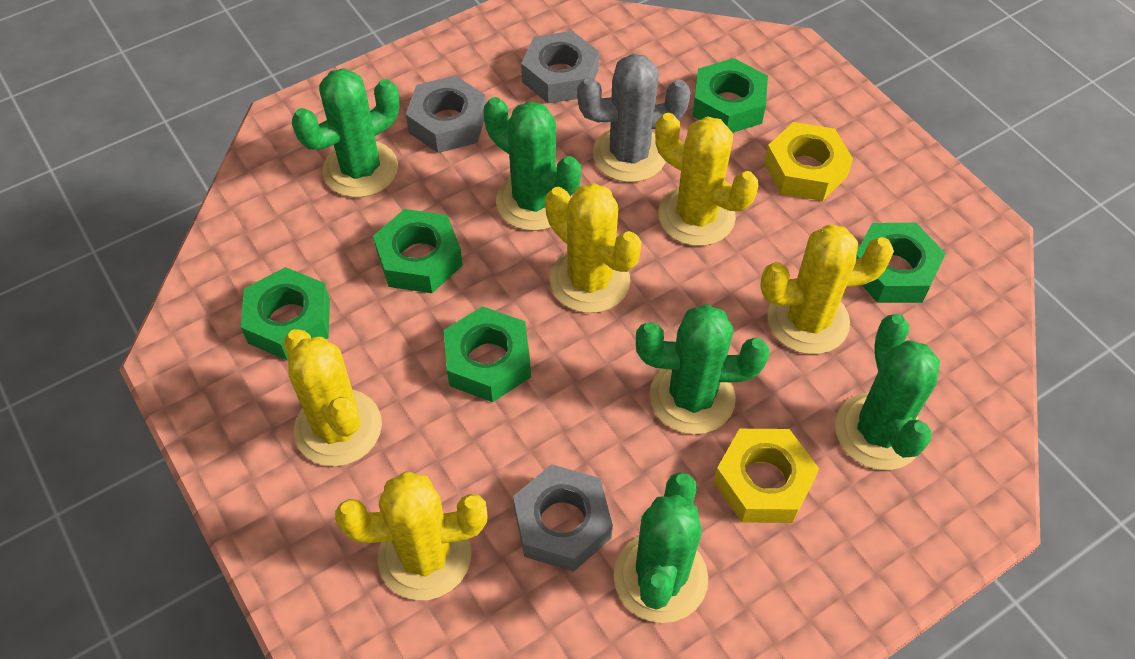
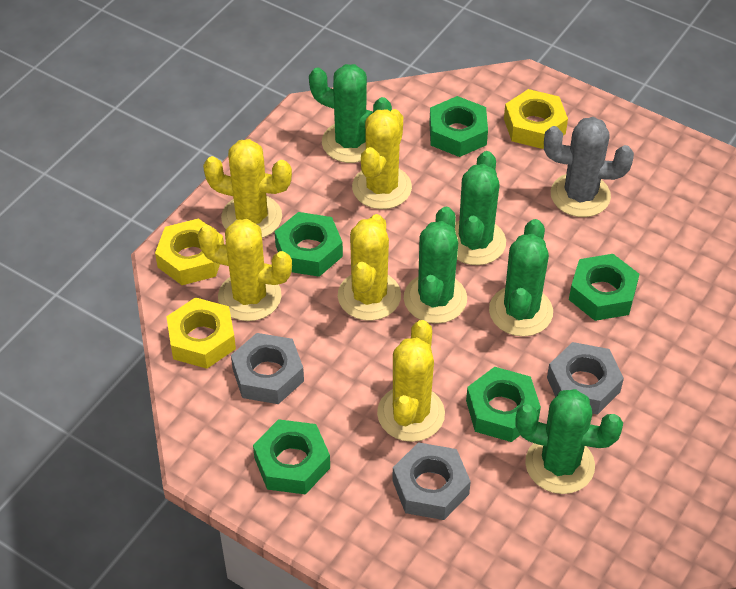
yellow nut: [714,429,819,523] [764,122,853,201] = 2 -> [155,218,224,285] [166,297,236,369] [504,89,568,149] = 3

